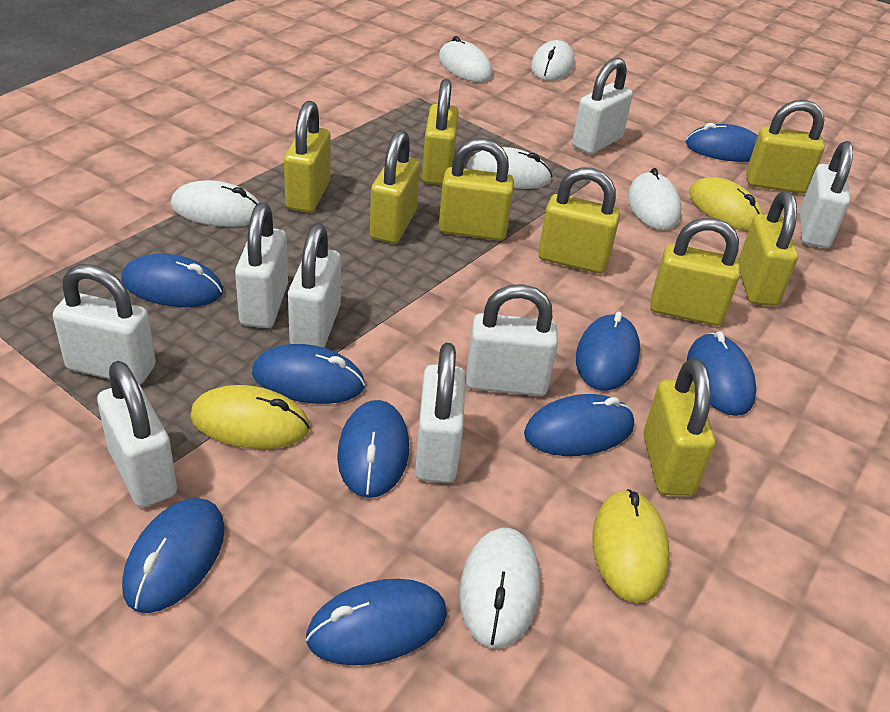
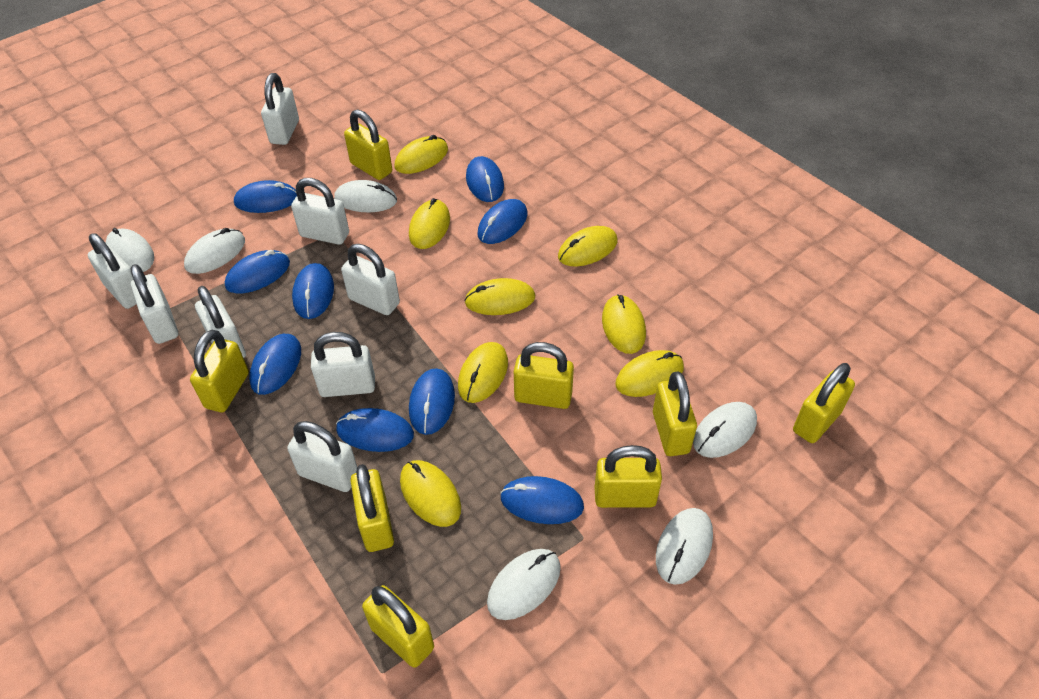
yellow mouse: [190,385,310,449] [592,489,670,603] [689,177,764,231] = 3 -> [394,135,448,174] [400,460,461,527] [409,198,450,249] [458,342,508,403] [464,278,535,315] [558,226,617,267] [602,294,646,354] [615,350,684,397] = 8
yellow padlock: [284,101,330,213] [370,130,420,244] [422,79,459,185] [439,138,514,241] [538,167,620,274] [644,358,715,496] [650,218,740,326] [739,191,798,306] [746,100,825,194] = 9 -> [190,330,249,412] [344,109,392,180] [350,464,394,552] [362,585,434,668] [514,342,574,409] [594,445,662,508] [653,371,697,456] [793,363,855,443] = 8

